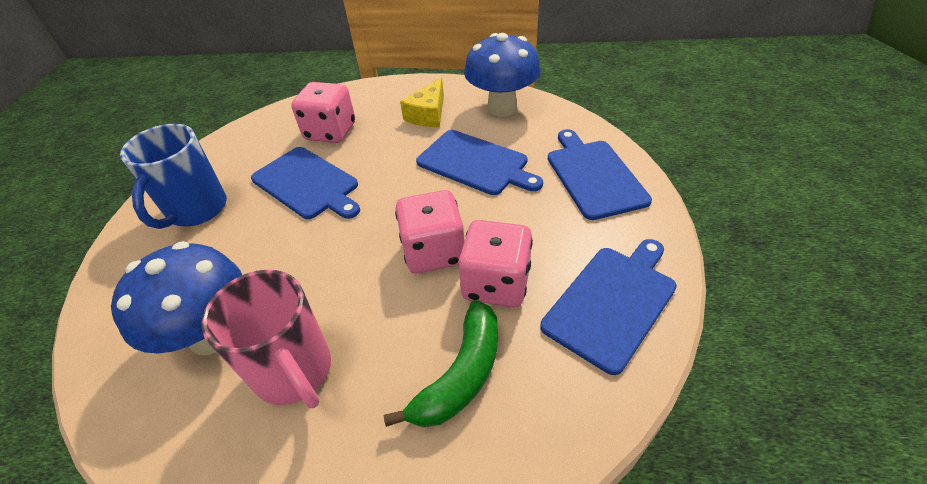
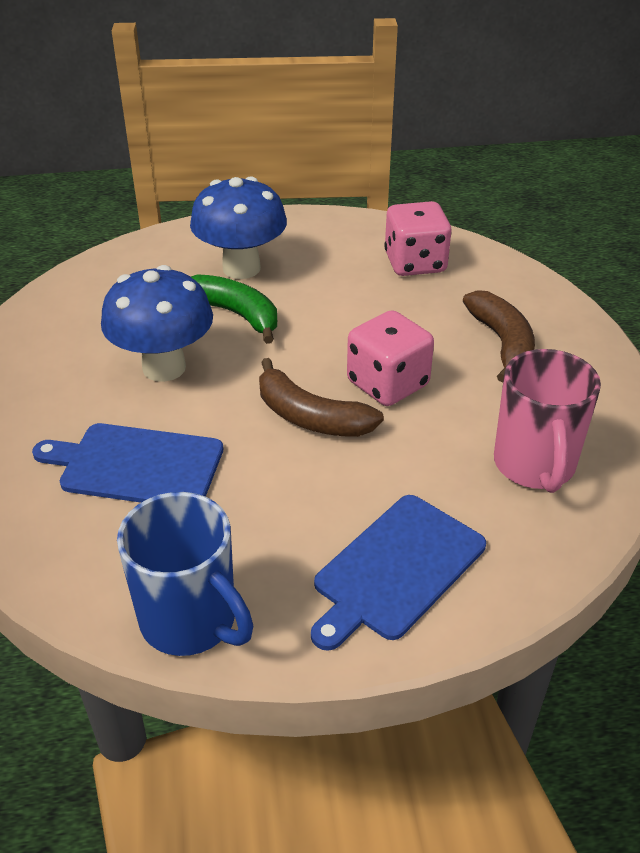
blue cutting board: [251,147,360,219] [416,130,543,195] [541,239,677,375] [548,129,652,220] = 4 -> [32,423,223,503] [311,495,486,651] = 2
brown banana: none = 0 -> [259,358,384,437] [463,290,535,382] = 2
pink dice: [291,82,355,143] [395,190,465,273] [458,220,533,307] = 3 -> [347,310,434,406] [384,201,452,276] = 2
yellow cheese: [400,77,444,127] = 1 -> none = 0

